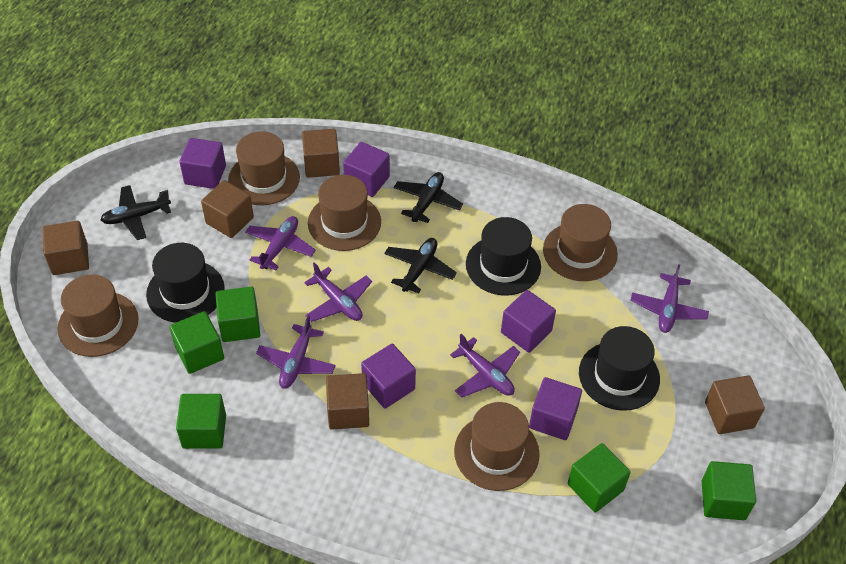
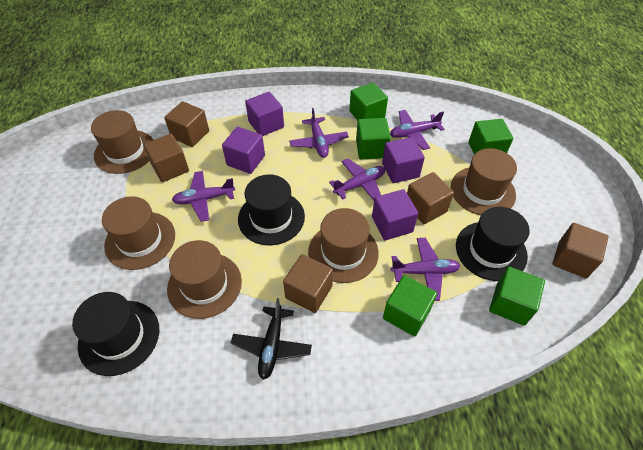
black plane: [101,185,171,240] [384,238,457,293] [394,172,463,223] = 3 -> [231,298,312,380] = 1
purple cube: [179,138,226,189] [343,142,390,197] [361,344,416,409] [501,290,556,353] [529,377,582,440] = 5 -> [222,127,265,174] [245,92,284,136] [372,189,418,240] [382,137,425,183] = 4

